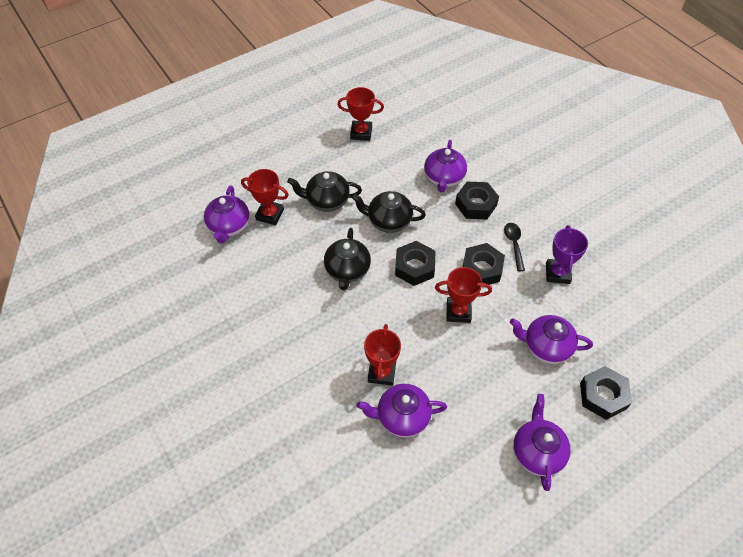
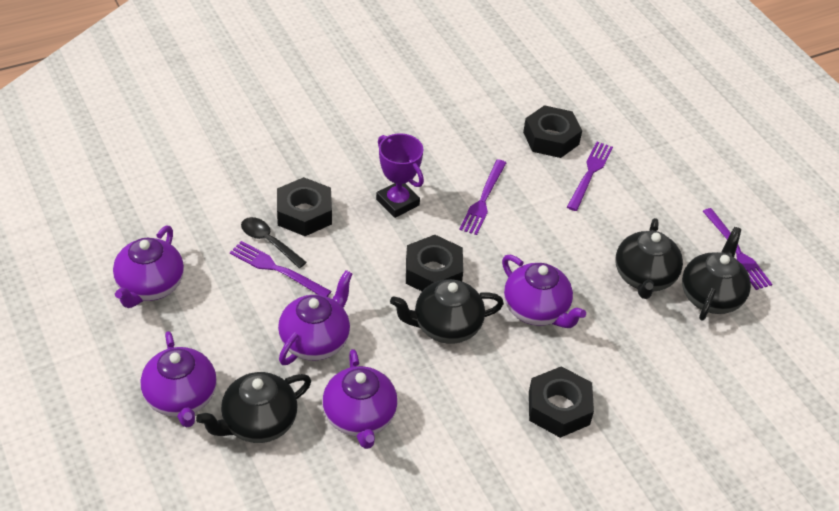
black teapot: [287,171,362,212] [324,228,371,290] [351,191,426,233] = 3 -> [196,372,311,443] [390,279,504,344] [616,218,683,299] [682,227,751,321] = 4
purple fork: none = 0 -> [230,241,332,297] [459,159,506,235] [567,142,613,211] [703,208,772,290] = 4
red trophy: [241,169,289,225] [337,87,384,141] [364,324,401,386] [435,267,492,323] = 4 -> none = 0

